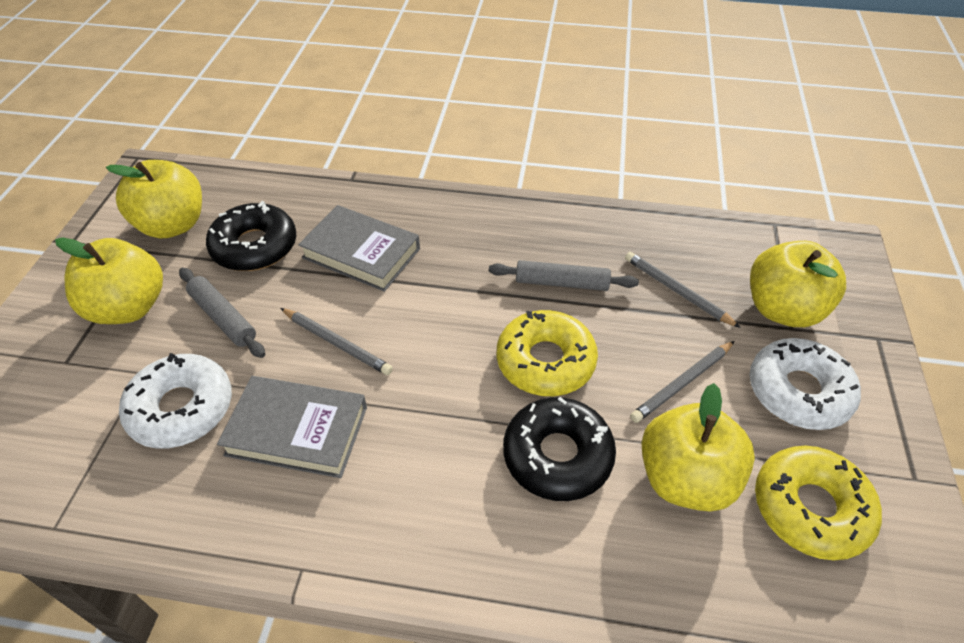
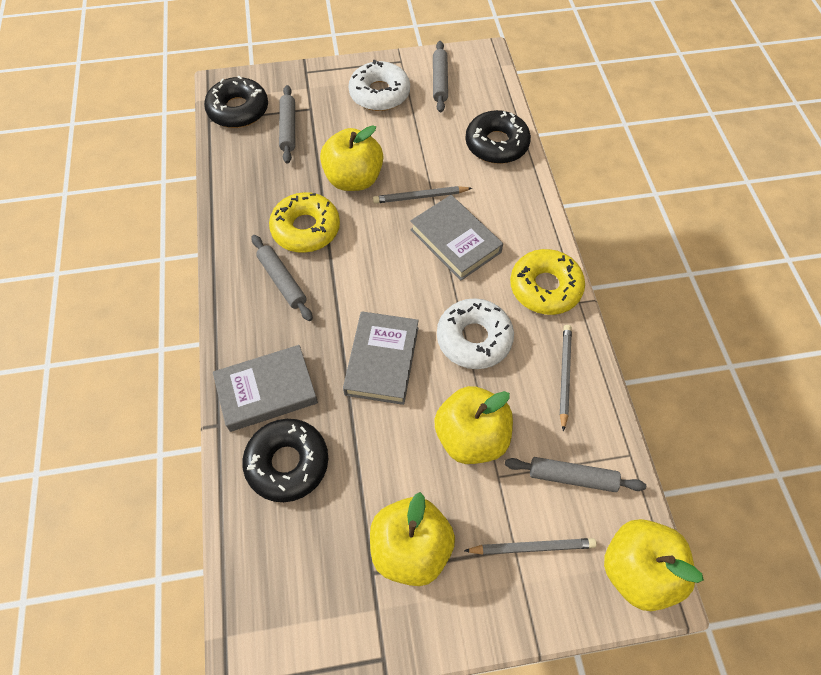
black donut: [206,201,296,271] [503,397,616,501] = 2 -> [204,76,268,128] [242,419,328,502] [465,110,531,164] = 3
grey book: [217,376,367,478] [298,205,420,292] = 2 -> [213,345,318,432] [343,312,419,405] [410,195,503,280] = 3
grey rolling pin: [179,268,265,358] [489,260,639,291] = 2 -> [252,235,313,321] [279,85,295,164] [433,41,448,112] [505,457,646,492] = 4

